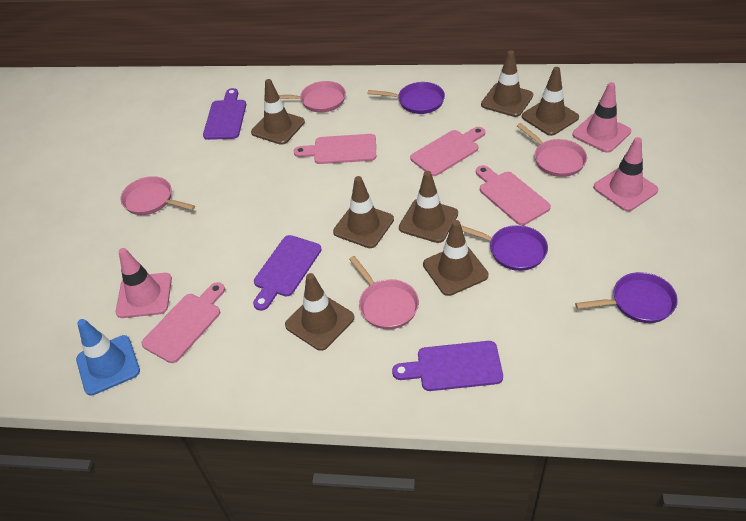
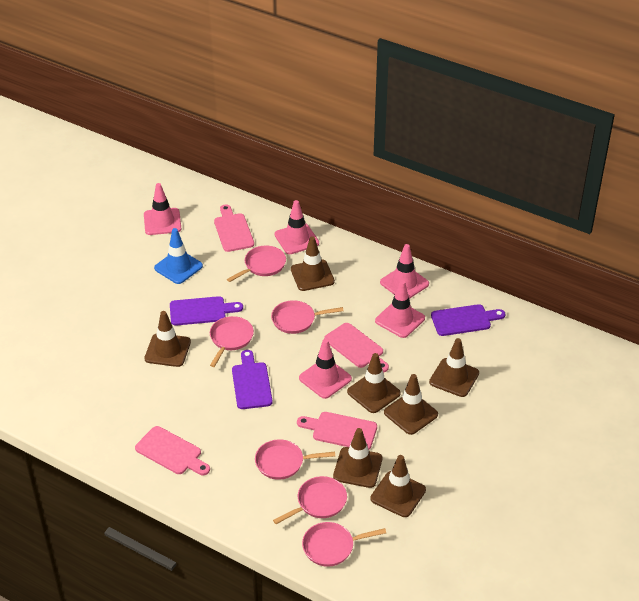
pink pan: [120,176,195,215] [279,81,346,113] [349,256,419,329] [517,123,587,177] = 4 -> [210,316,254,367] [227,246,286,282] [255,439,335,480] [271,300,343,334] [273,476,347,524] [302,522,386,567] = 6
pink traffic cone: [116,248,172,318] [572,82,631,153] [593,137,658,211] = 3 -> [144,183,181,235] [275,200,319,254] [299,339,352,399] [375,280,425,338] [380,244,429,299] = 5
purple pan: [368,82,445,114] [461,225,548,271] [575,272,678,323] = 3 -> none = 0

